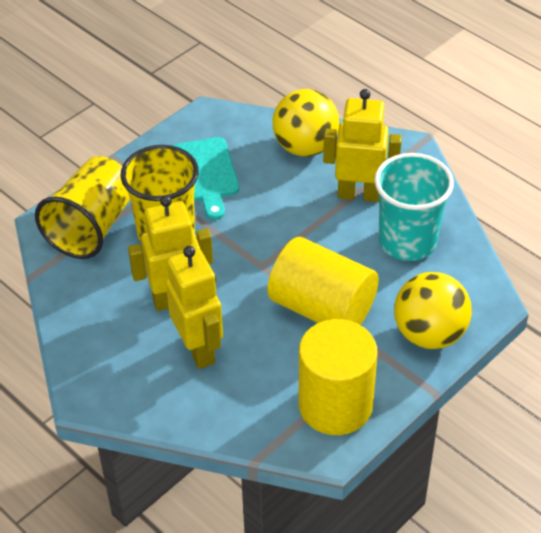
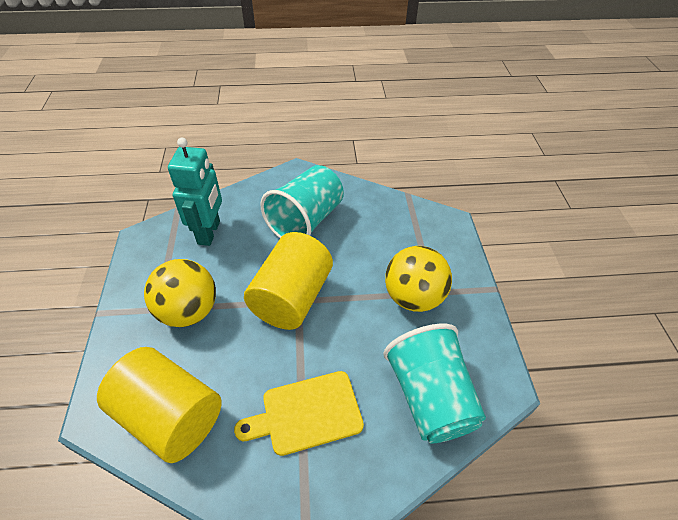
turquoise cup: [374,153,454,261] = 1 -> [260,165,344,238] [383,324,486,443] = 2
turquoise cutting board: [172,137,239,220] = 1 -> none = 0
turquoise robot: none = 0 -> [168,137,222,246] = 1
yellow cup: [35,156,130,259] [121,145,199,242] = 2 -> none = 0
yellow cutting board: none = 0 -> [234,371,364,456] = 1
yellow robot: [128,195,213,311] [166,246,223,369] [323,89,402,202] = 3 -> none = 0

